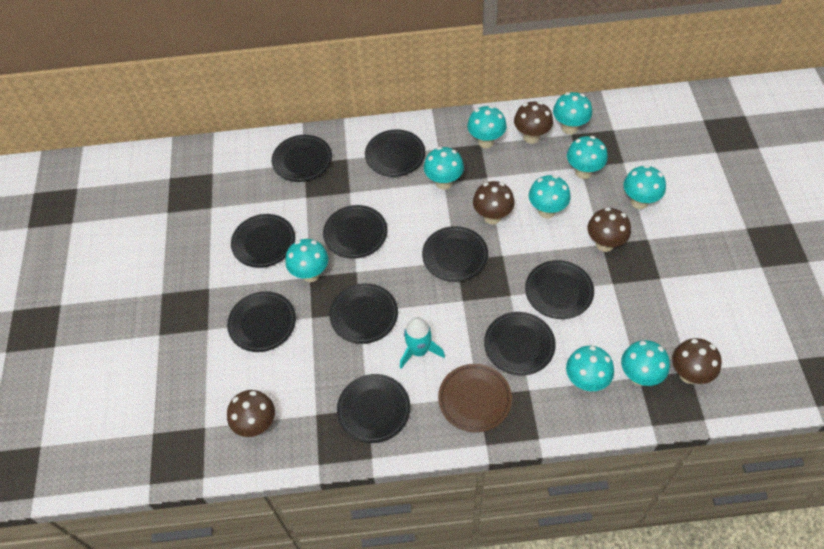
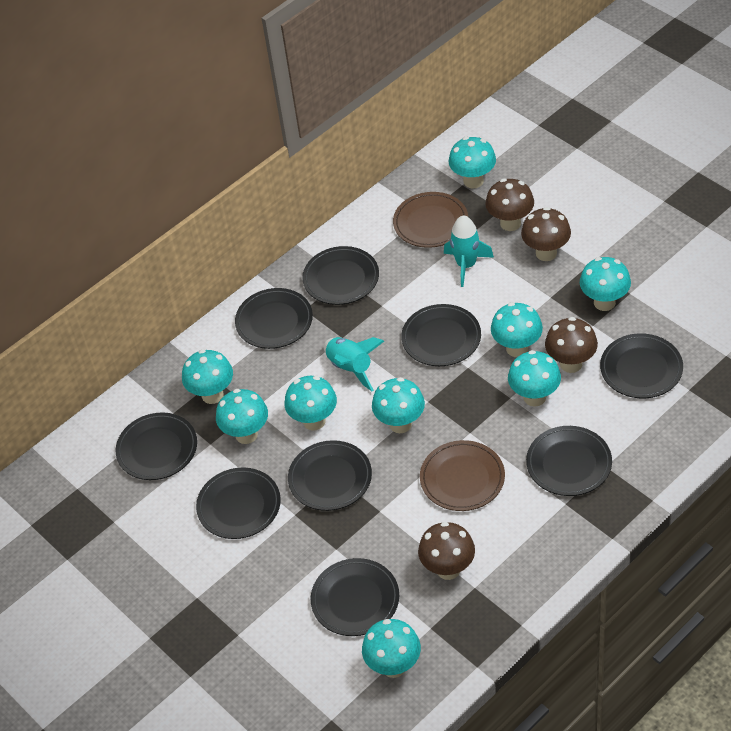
black plate: [227,291,296,352] [231,214,295,268] [272,135,332,182] [323,205,388,259] [330,283,398,344] [337,374,410,443] [365,129,425,177] [422,226,488,282] [484,312,556,375] [525,260,594,319] = 10 -> [116,412,197,480] [196,467,281,539] [235,288,313,349] [288,440,372,511] [302,246,379,305] [311,558,399,636] [401,304,481,366] [526,426,612,496] [600,333,683,398] = 9
brown mushroom: [227,390,275,437] [473,181,515,224] [514,102,553,144] [587,207,631,252] [672,338,722,384] = 5 -> [418,522,475,580] [485,178,534,231] [521,207,571,261] [545,317,598,373] = 4
brown plate: [438,364,512,432] = 1 -> [393,192,468,248] [420,440,505,511] = 2
turquoise rocket: [400,317,445,369] = 1 -> [324,337,384,391] [444,215,494,287] = 2

